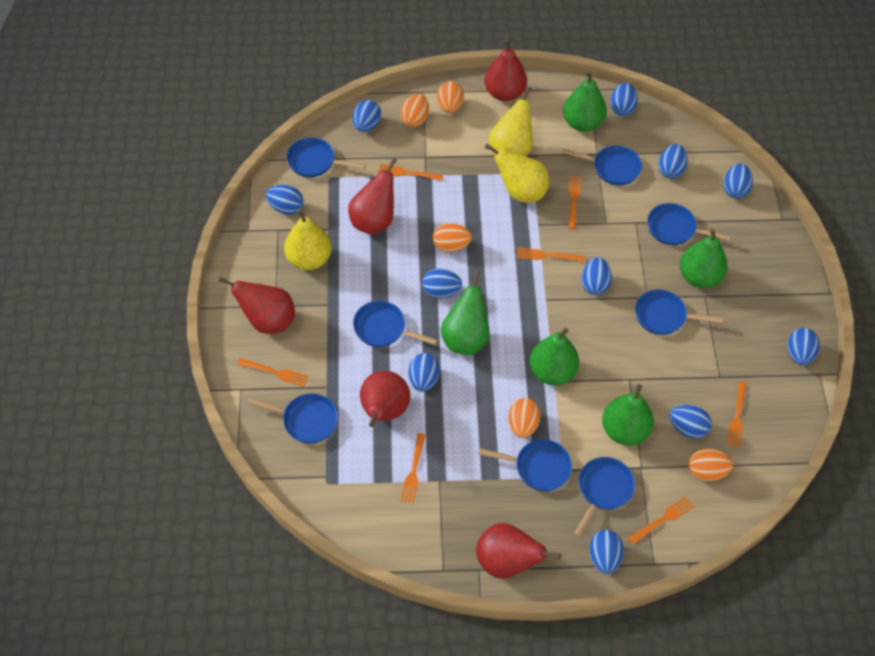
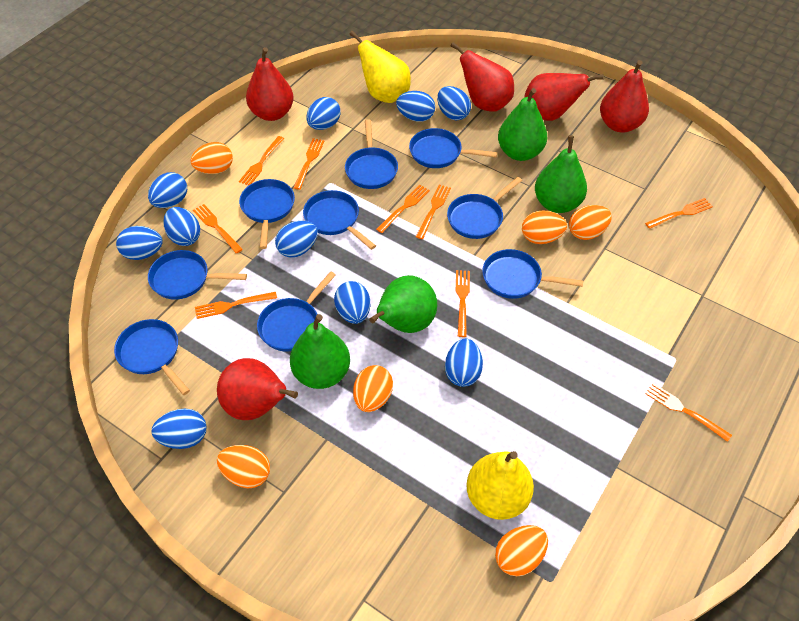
blue egg: [266,185,304,215] [353,100,381,132] [408,353,440,392] [422,269,462,298] [582,257,612,295] [589,530,624,574] [610,83,638,116] [658,144,688,178] [669,405,712,438] [724,163,753,199] [788,328,820,365] = 11 -> [116,226,163,260] [148,172,187,208] [151,409,207,449] [163,207,200,246] [275,221,318,258] [306,97,341,130] [334,281,370,324] [396,91,435,122] [437,86,471,121] [445,339,483,387] = 10
blue pan: [247,393,338,444] [287,138,366,177] [353,301,438,347] [478,439,572,491] [562,146,642,185] [574,457,635,537] [635,289,723,335] [647,203,731,245] = 8 -> [114,319,190,395] [148,250,247,300] [239,179,295,249] [257,271,336,351] [303,190,376,250] [345,119,398,189] [409,128,498,168] [447,177,522,239] [482,249,583,299] = 9
green pear: [441,270,490,355] [530,328,580,385] [563,70,607,132] [602,384,654,445] [680,228,728,288] = 5 -> [290,314,350,389] [369,275,437,333] [498,88,547,161] [535,135,587,213] = 4
orange egg: [400,94,429,127] [433,223,472,252] [437,81,464,113] [508,398,541,438] [689,449,733,481] = 5 -> [191,142,233,174] [217,445,270,488] [353,365,393,412] [495,525,548,576] [522,210,567,244] [569,205,612,240] = 6
orange fork: [237,358,308,387] [378,164,443,181] [401,433,425,503] [517,248,585,262] [568,176,581,229] [628,496,694,544] [727,381,747,447] = 7 -> [193,204,243,253] [195,292,277,319] [239,136,284,186] [293,138,324,190] [376,185,430,233] [416,185,451,239] [456,270,470,337] [645,198,713,229] [645,383,732,442] = 9
yellow pear: [284,209,332,270] [485,144,549,203] [489,86,533,156] = 3 -> [349,31,411,103] [466,451,534,520] = 2

